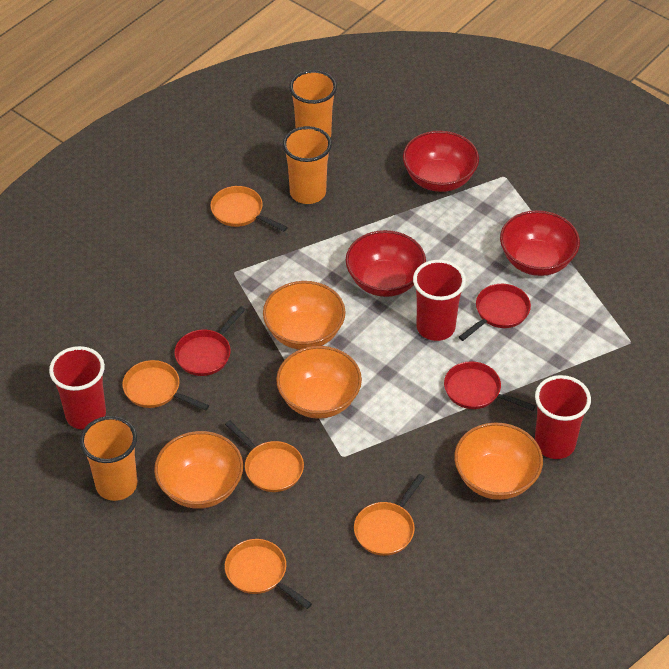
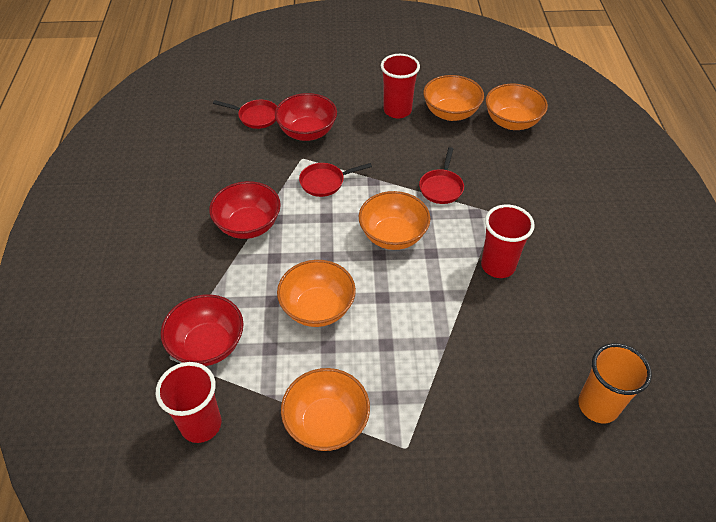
orange bowl: [154,431,243,509] [263,281,346,350] [276,346,362,419] [454,422,543,500] = 4 -> [277,260,356,327] [281,368,370,451] [359,191,431,250] [423,75,484,121] [486,84,548,130] = 5
orange cup: [80,416,137,501] [283,126,332,204] [289,70,337,138] = 3 -> [578,343,652,423] = 1
orange pan: [123,360,209,411] [211,186,288,231] [225,420,304,492] [225,539,312,609] [354,474,425,556] = 5 -> none = 0

